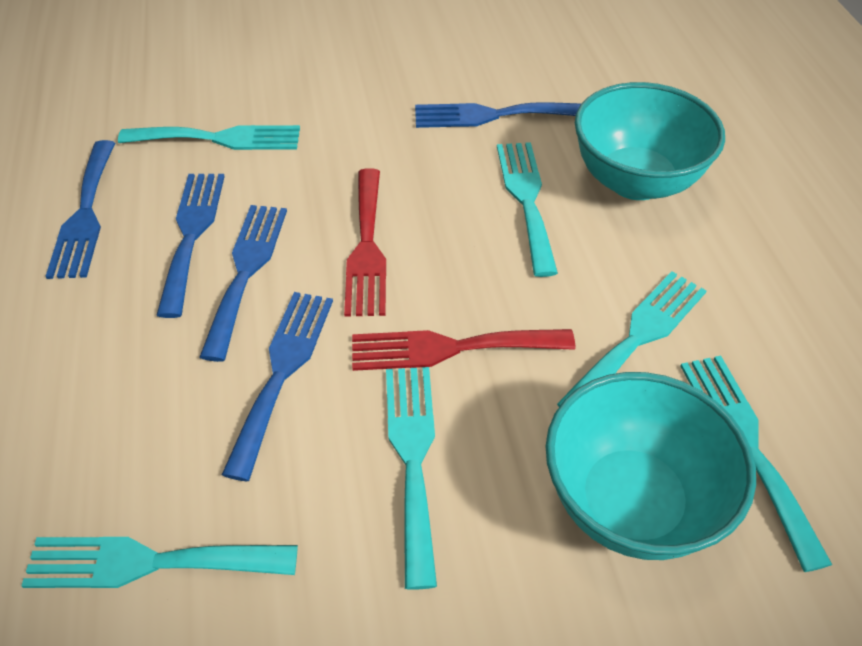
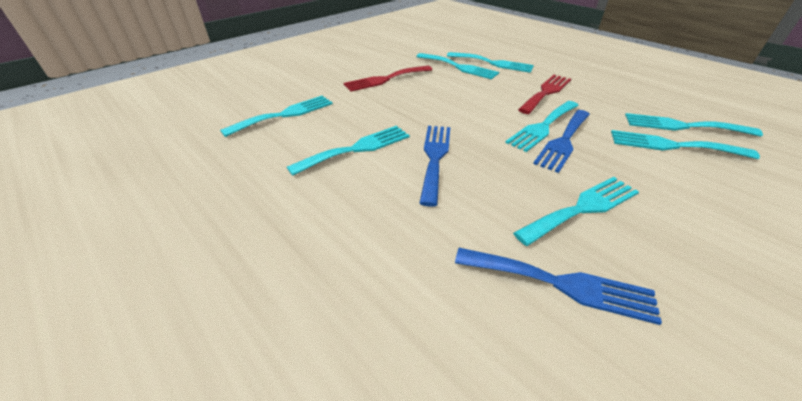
blue fork: [45,140,115,279] [156,174,225,318] [199,205,287,362] [222,292,333,481] [415,102,582,128] = 5 -> [419,126,450,207] [455,248,662,325] [533,110,590,173] = 3
turquoise bowl: [546,372,756,560] [575,82,725,200] = 2 -> none = 0
turquoise fork: [21,537,298,588] [118,125,300,150] [386,367,437,590] [497,142,558,277] [557,271,707,407] [680,356,832,572] = 6 -> [220,96,333,137] [287,126,410,176] [416,53,499,79] [447,52,534,73] [505,101,579,152] [513,177,639,246] [611,130,760,159] [625,113,763,137] = 8

